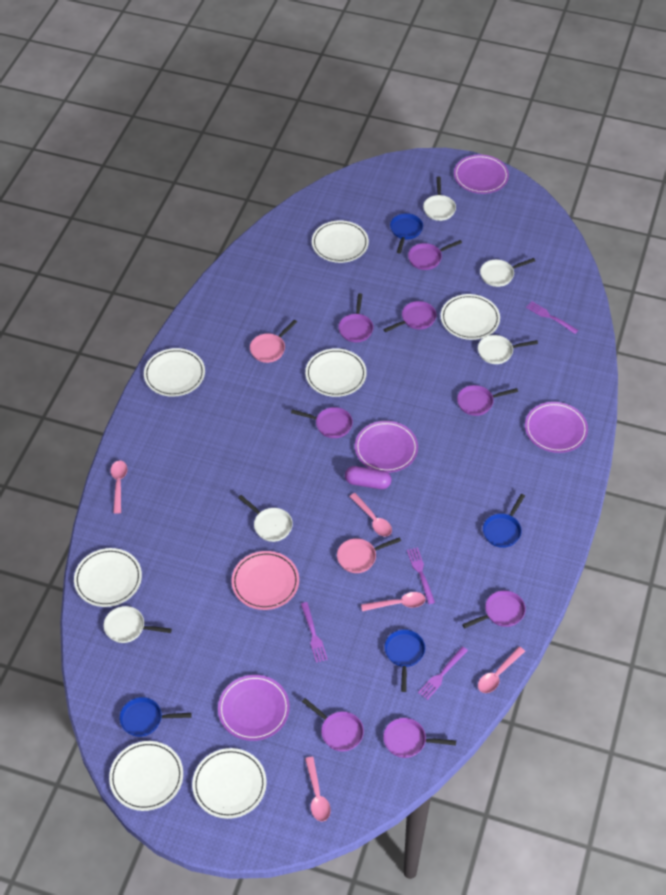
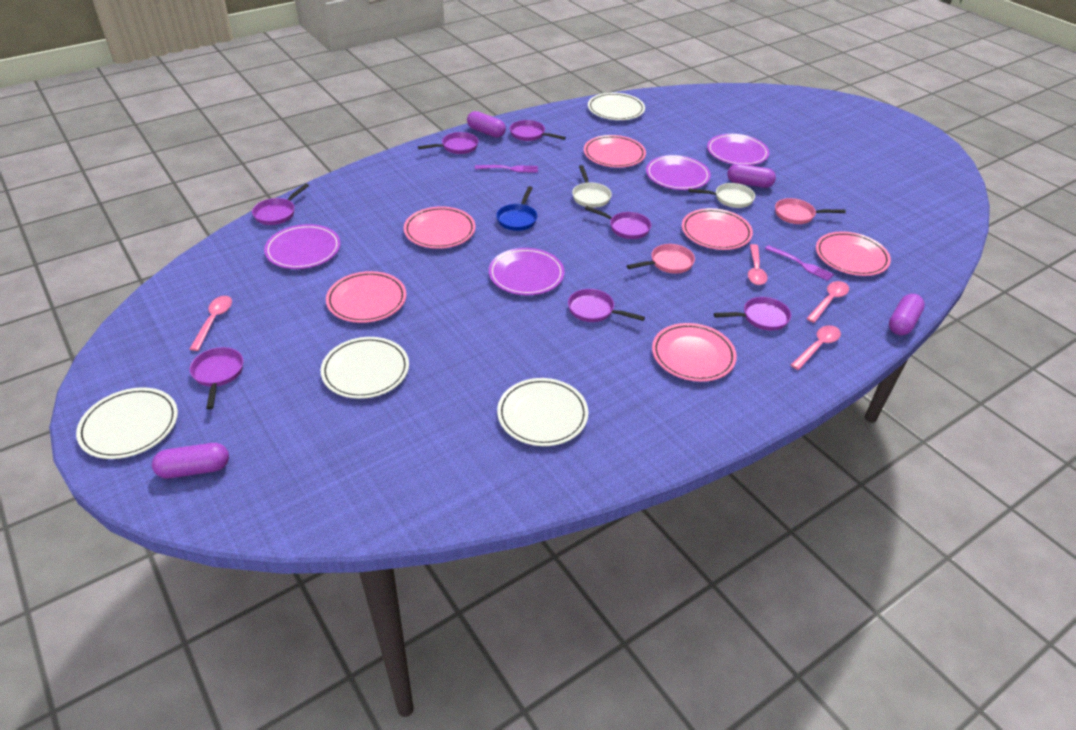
blue pan: [119,697,192,737] [384,629,425,692] [390,213,423,253] [483,494,525,548] = 4 -> [496,186,537,231] = 1
pink plate: [231,551,299,610] = 1 -> [326,271,406,323] [404,206,475,249] [584,135,646,168] [652,323,737,382] [682,208,753,250] [816,231,891,276] = 6
pink spoon: [111,461,127,513] [305,757,331,821] [349,493,392,536] [361,592,426,611] [478,646,525,693] = 5 -> [190,296,232,351] [748,244,768,285] [791,325,841,370] [806,281,849,323] = 4
purple capsule: [345,466,392,489] = 1 -> [152,443,229,478] [467,111,506,138] [727,164,776,188] [889,294,925,335] = 4
purple fork: [301,602,328,663] [407,547,435,604] [418,646,468,700] [526,301,578,334] = 4 -> [475,165,538,173] [765,245,834,281] = 2
purple pan: [291,407,353,438] [302,698,364,752] [338,293,373,342] [383,301,437,332] [383,718,456,758] [408,240,462,270] [457,385,518,416] [462,590,526,628] = 8 -> [190,347,243,409] [252,184,309,225] [418,132,478,154] [510,120,566,141] [568,289,645,322] [585,206,652,239] [714,297,791,331] = 7
white pan: [104,606,172,643] [238,495,293,542] [423,177,456,221] [478,335,538,364] [480,258,535,287] = 5 -> [572,165,612,208] [688,183,755,208] = 2
white plate: [74,548,142,607] [109,741,183,811] [144,348,205,397] [192,748,267,819] [305,348,367,397] [312,220,369,263] [441,294,500,340] = 7 -> [76,387,178,459] [321,337,409,399] [497,378,588,446] [588,93,645,120] = 4

